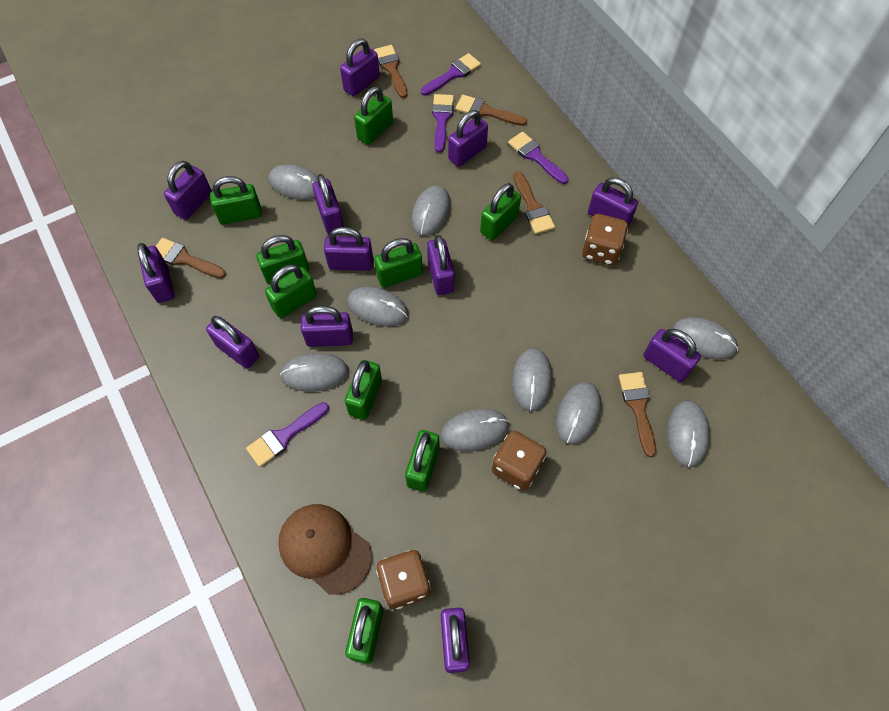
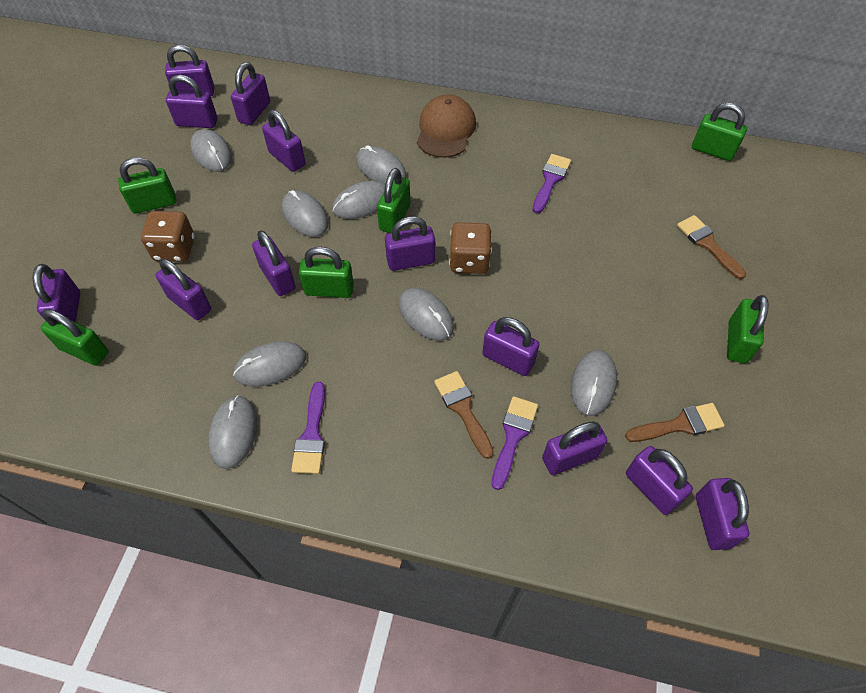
brown brush: [156,238,226,279] [374,45,408,98] [456,95,527,126] [513,171,555,234] [619,372,656,457] = 5 -> [434,371,494,459] [625,403,725,442] [677,215,746,279] = 3
brown dice: [376,550,431,609] [492,431,547,490] [582,214,628,265] = 3 -> [141,211,195,262] [449,222,492,274] = 2
green padlock: [210,176,262,225] [256,235,309,285] [265,264,317,318] [345,360,382,420] [345,598,384,664] [354,86,393,145] [374,238,423,288] [405,430,439,492] [480,183,521,241] = 9 -> [41,309,109,366] [118,157,176,214] [299,247,354,298] [377,168,411,233] [692,103,747,161] [727,295,769,363] = 6
grey mouse: [269,165,318,200] [280,353,349,392] [347,287,408,327] [411,186,451,236] [441,409,509,451] [512,348,552,411] [556,382,601,445] [667,400,710,467] [672,317,738,359] = 9 -> [190,129,232,172] [208,395,257,469] [233,341,306,387] [282,190,328,237] [332,181,385,219] [356,145,407,184] [399,288,454,341] [571,350,617,416] = 8
purple brush: [246,402,329,467] [421,53,481,96] [432,94,454,153] [508,132,568,184] = 4 -> [291,382,325,474] [491,396,538,490] [533,154,571,213] = 3

